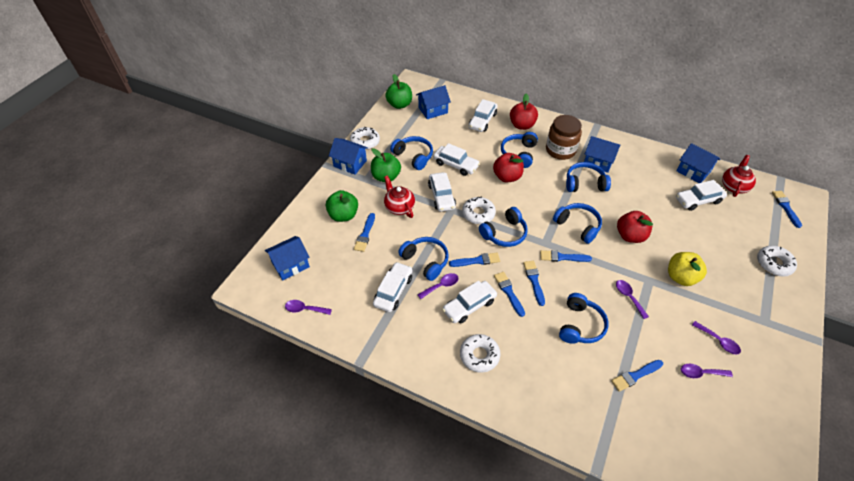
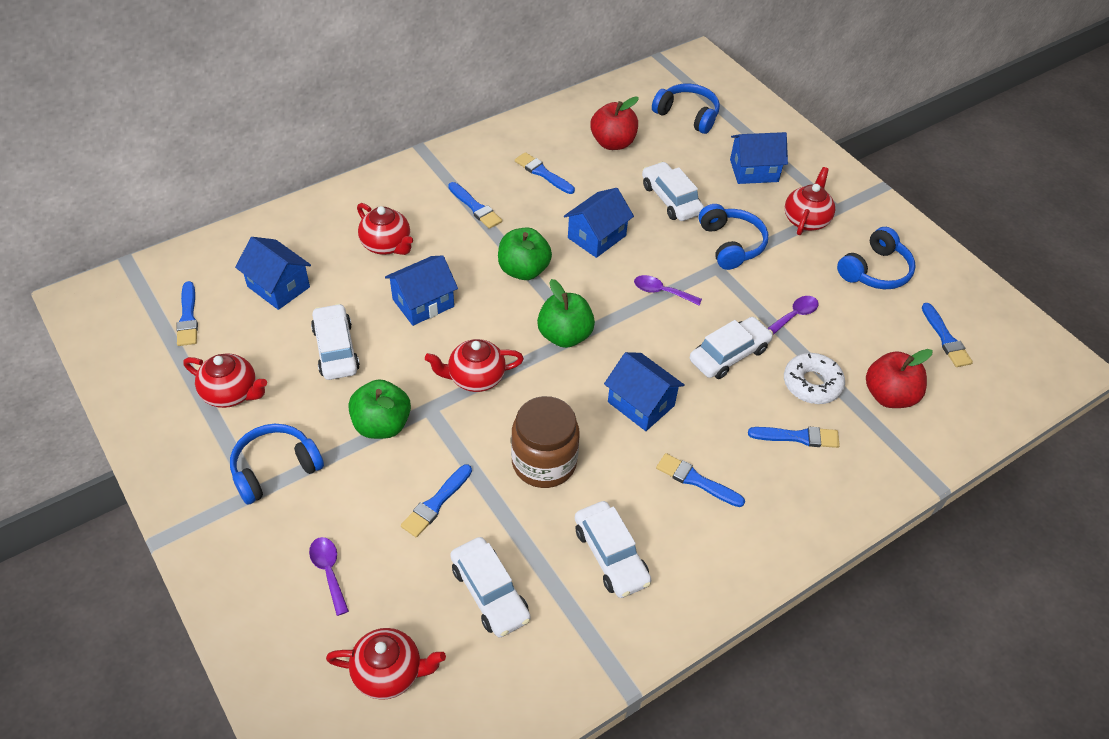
blue headphones: [390,136,433,170] [398,237,449,281] [479,207,528,247] [501,132,538,168] [553,203,602,244] [559,293,609,344] [566,162,611,192] = 7 -> [230,424,324,505] [652,84,720,134] [698,204,768,270] [837,227,916,289] = 4
purple spoon: [285,300,332,315] [418,273,458,299] [616,280,649,319] [681,364,733,378] [692,321,741,355] = 5 -> [309,537,349,616] [634,275,702,305] [767,296,819,335] = 3
red apple: [493,153,524,182] [510,94,538,130] [617,211,653,243] = 3 -> [590,96,639,150] [866,349,933,408] = 2
red teapot: [384,175,415,218] [722,155,756,197] = 2 -> [183,353,267,408] [326,628,446,700] [357,203,413,255] [425,339,524,392] [785,167,835,235] = 5
white car: [373,262,412,312] [428,172,456,212] [433,143,480,176] [442,281,497,323] [469,99,498,132] [676,180,727,211] = 6 -> [311,303,360,380] [450,537,531,637] [575,501,651,598] [642,161,704,221] [690,317,773,379] = 5
white donut: [350,127,380,150] [460,334,500,373] [462,196,496,224] [757,245,797,277] = 4 -> [784,353,845,404] = 1
yellow apple: [668,252,707,286] = 1 -> none = 0

